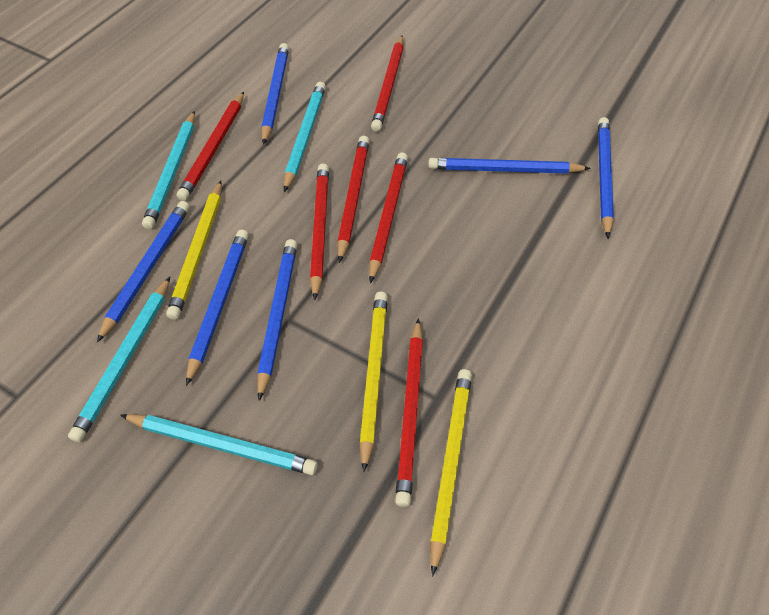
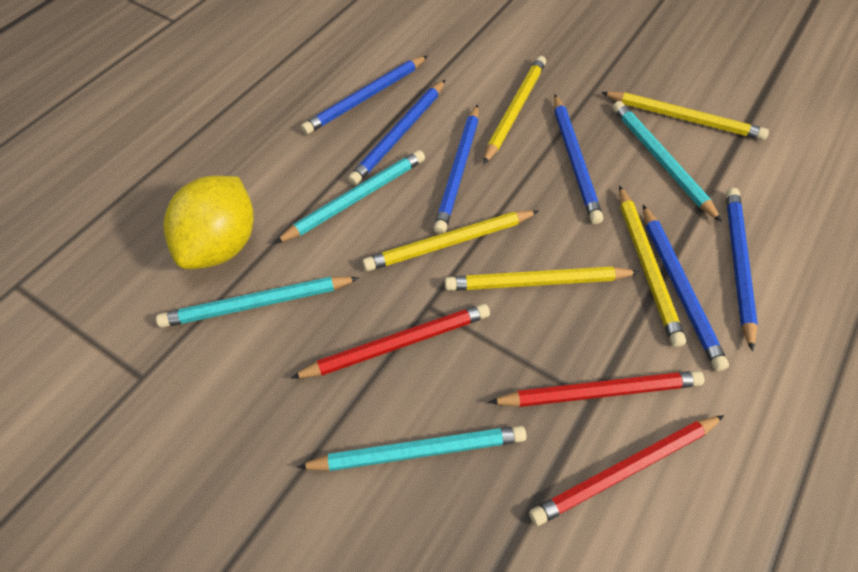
red pencil: [177,91,244,201] [310,164,329,300] [337,136,369,263] [369,152,408,283] [371,35,404,132] [395,318,423,507] = 6 -> [291,304,490,379] [488,371,704,407] [529,415,724,526] = 3
yellow lemon: none = 0 -> [164,176,254,269] = 1
yellow pencil: [166,180,222,320] [359,292,388,472] [430,369,472,576] = 3 -> [363,210,539,271] [444,266,639,291] [483,56,546,165] [601,91,769,140] [619,185,686,347] = 5

